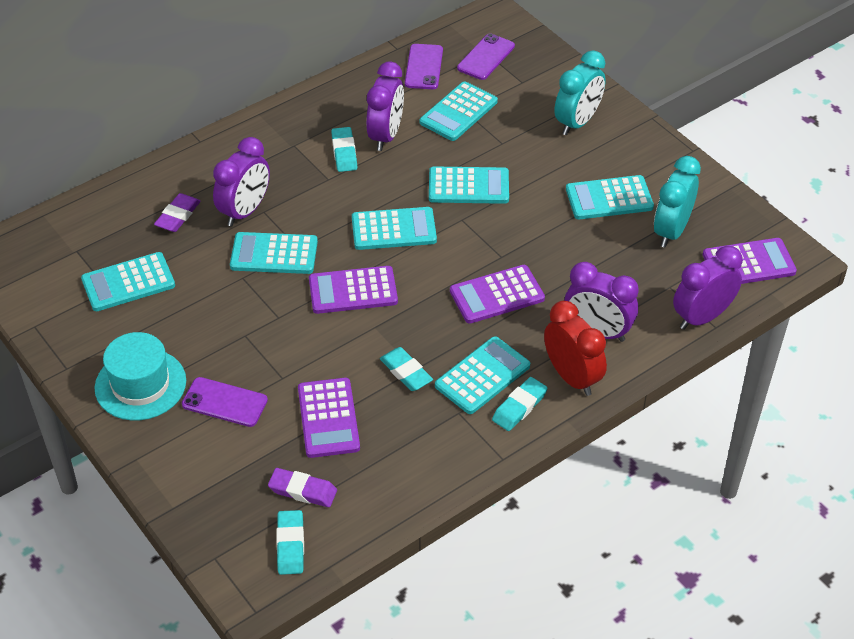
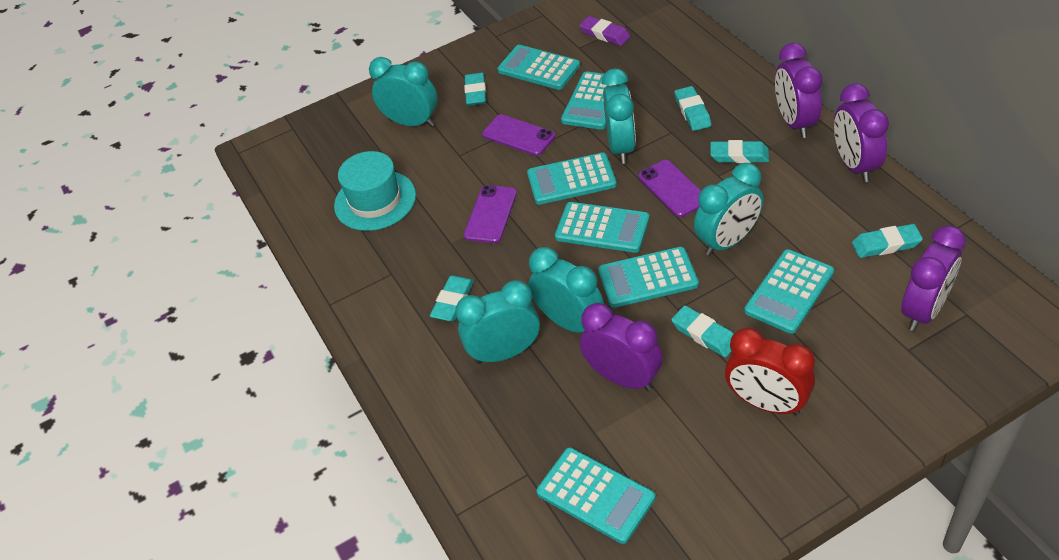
purple calculator: [298,378,360,458] [309,266,398,314] [450,265,545,324] [703,238,797,284] = 4 -> none = 0
purple eraser: [154,193,201,232] [268,468,337,507] = 2 -> [579,16,630,46] = 1
turquoise clock: [554,50,606,135] [654,156,701,248] = 2 -> [369,57,437,127] [455,280,540,364] [528,247,604,332] [601,69,636,164] [694,163,763,256] = 5
turquoise eraser: [276,510,304,575] [331,127,357,172] [380,347,433,391] [492,377,548,431] = 4 -> [430,275,474,321] [464,73,486,106] [671,306,734,357] [675,86,711,131] [710,140,769,163] [852,224,923,258] = 6

